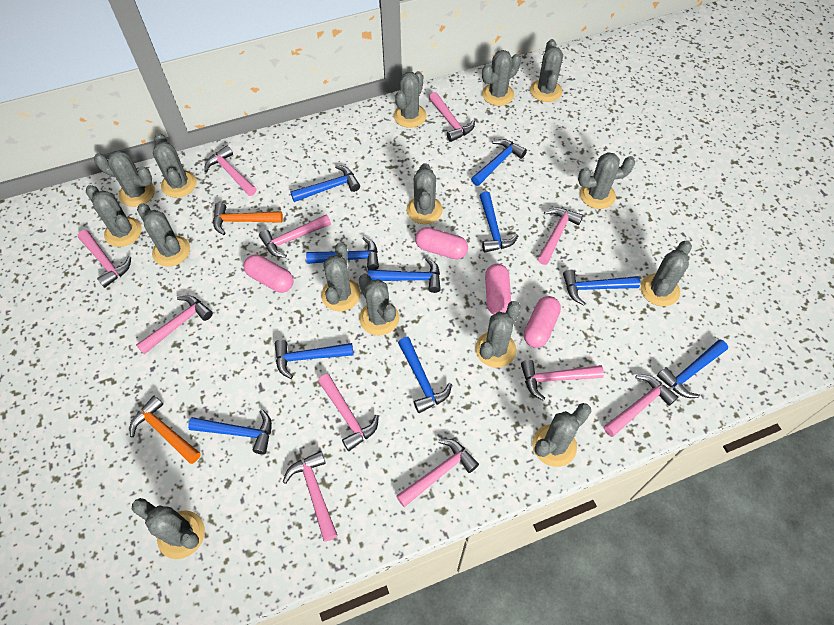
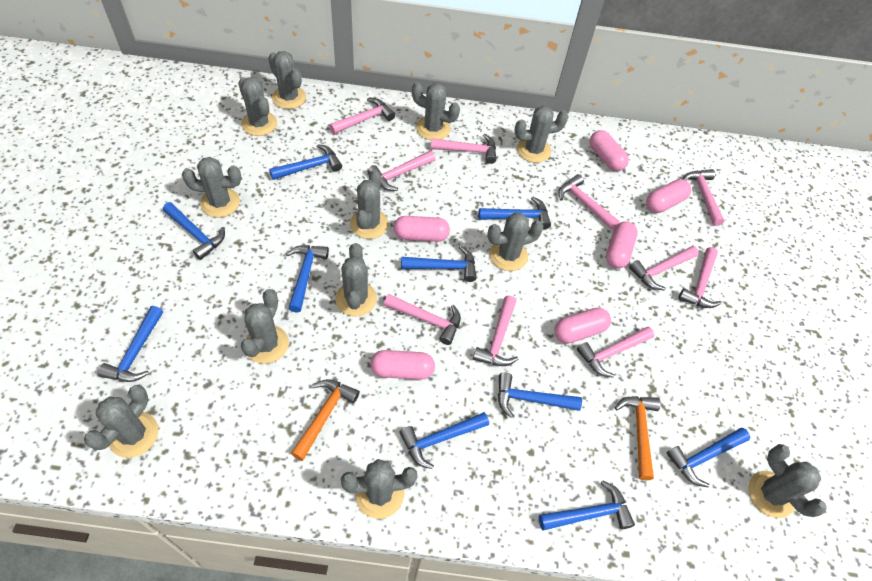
grey cactus: [86,185,142,247] [94,150,155,207] [132,498,205,559] [137,203,190,267] [153,133,197,198] [321,242,360,311] [359,274,399,336] [394,71,427,128] [406,163,443,224] [475,301,521,368] [482,50,521,106] [530,39,563,102] [532,403,591,467] [578,152,635,209] [641,240,692,306] = 15 -> [84,385,158,458] [182,157,242,218] [238,77,277,136] [241,289,289,364] [268,51,306,109] [335,243,377,317] [341,459,418,519] [350,169,389,239] [412,82,460,140] [487,213,544,271] [514,106,569,163] [748,444,826,518] = 12
pink capsule: [244,255,294,293] [415,227,468,259] [485,264,511,315] [524,296,561,348] = 4 -> [371,350,435,380] [393,216,450,242] [554,307,611,344] [589,130,629,171] [606,221,638,269] [646,179,691,213] = 6
pink hammer: [78,230,131,288] [136,295,213,354] [204,146,256,196] [259,214,331,258] [283,451,338,542] [318,374,379,451] [396,439,479,507] [429,92,475,142] [521,360,604,401] [537,208,583,265] [604,375,678,437] = 11 -> [329,98,395,134] [367,151,435,191] [384,294,461,345] [431,134,496,164] [473,295,518,366] [558,174,619,229] [577,327,654,378] [629,246,699,290] [678,247,722,308] [682,169,725,226] = 10

